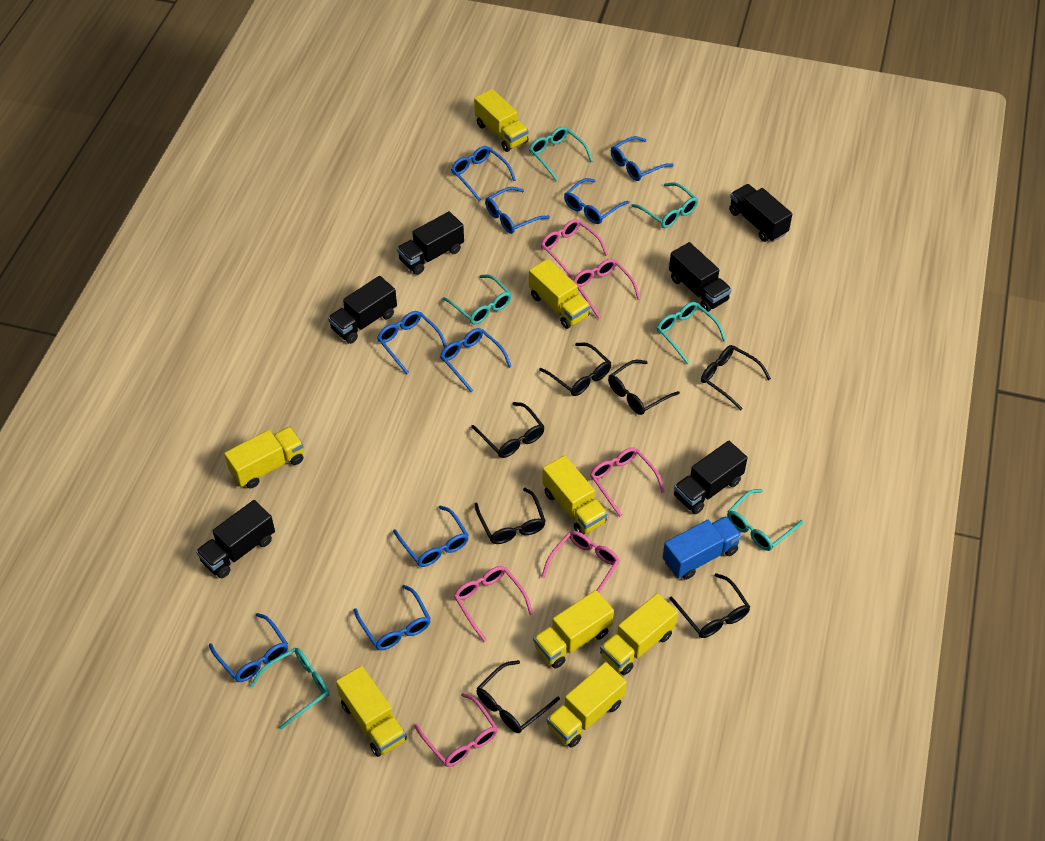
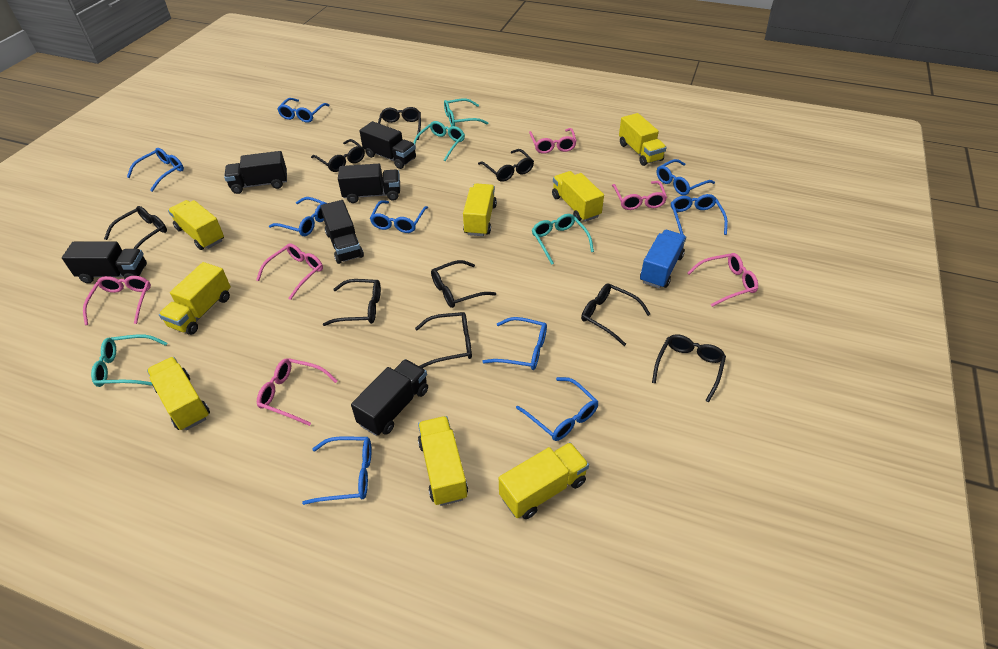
black glasses: [471,402,545,458] [474,488,546,544] [476,660,560,733] [539,343,611,396] [608,360,680,415] [669,573,750,638] [701,345,771,410] = 7 -> [104,206,167,249] [311,139,365,172] [323,279,381,326] [378,107,421,140] [415,312,472,368] [431,260,496,308] [478,149,534,182] [581,283,650,346] [652,334,726,402] = 9
turquoise glasses: [250,648,330,730] [443,274,511,324] [529,127,593,181] [631,182,698,228] [657,302,726,364] [727,489,803,551] = 6 -> [91,334,167,387] [413,121,465,161] [444,99,488,126] [532,214,594,265] = 4

